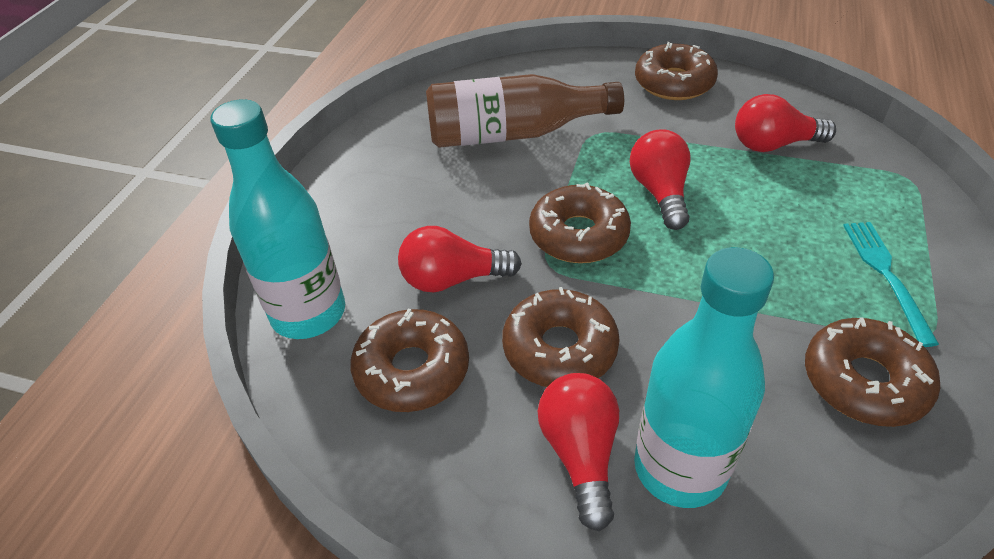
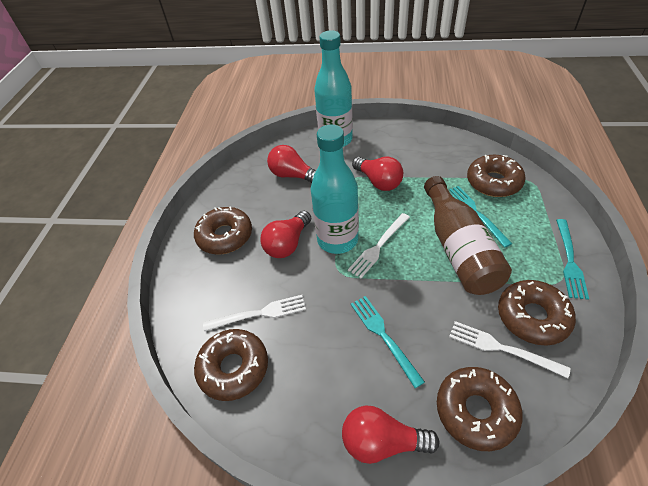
turquoise fork: [843,222,939,347] = 1 -> [351,296,425,388] [448,186,512,248] [556,219,589,300] = 3
white fork: none = 0 -> [203,295,306,331] [348,213,410,278] [449,321,570,378] = 3

